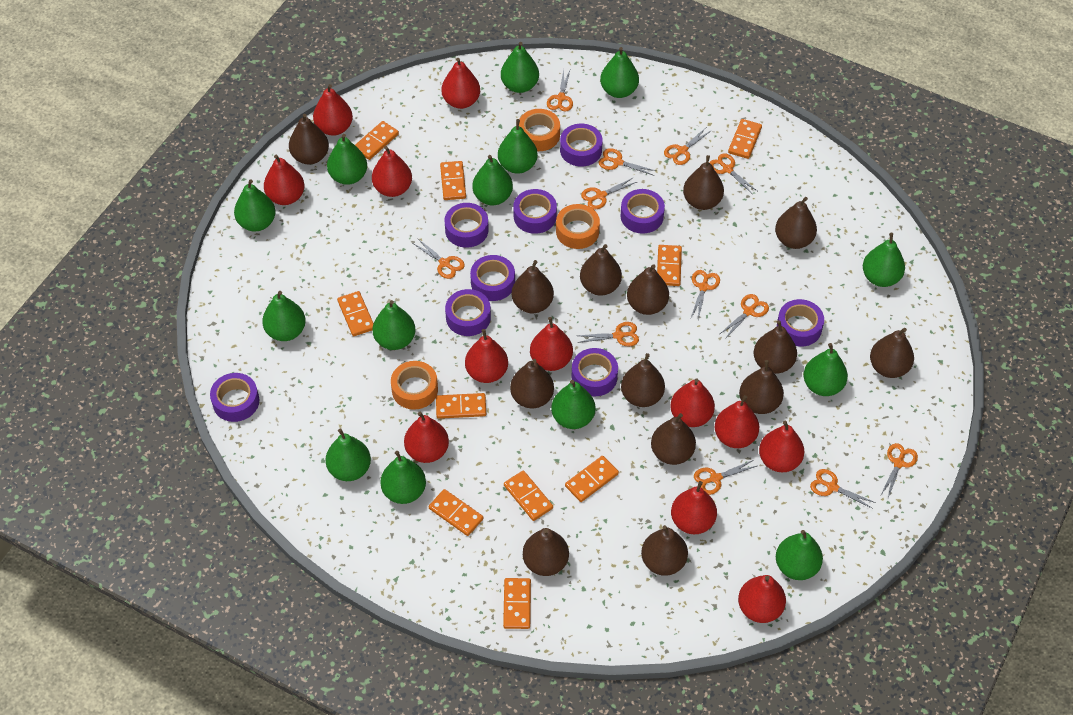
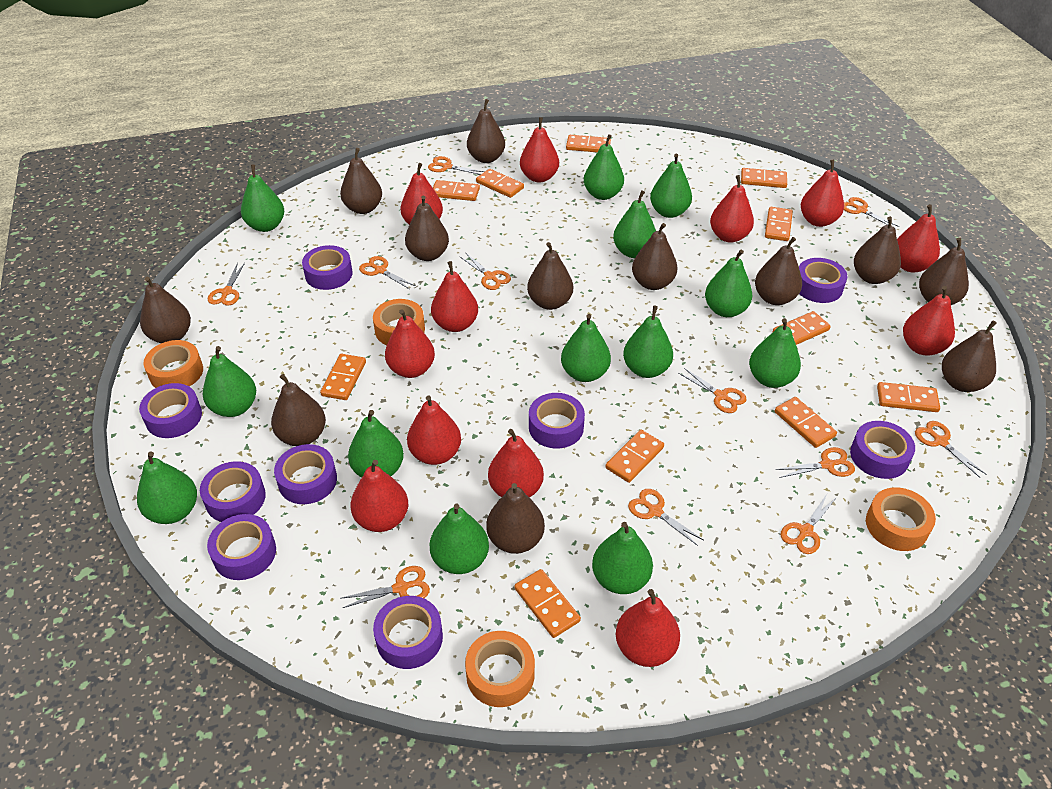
brown pear: [289,114,329,165] [510,359,554,408] [512,260,554,313] [523,528,569,576] [580,244,622,296] [621,353,665,407] [627,264,669,315] [641,525,688,576] [651,413,696,465] [683,155,724,210] [739,360,784,414] [754,320,797,374] [775,197,817,249] [870,328,914,378] = 14 -> [140,277,191,343] [271,374,326,446] [340,148,382,214] [405,196,449,261] [467,99,505,163] [486,483,545,554] [527,242,573,310] [632,223,678,290] [755,237,802,305] [854,217,901,284] [919,238,969,305] [942,320,997,392] = 12
green pear: [234,179,276,231] [262,291,306,341] [325,428,371,481] [327,134,367,185] [372,300,415,350] [380,451,426,504] [472,155,513,205] [498,119,538,174] [501,42,539,93] [551,380,595,429] [600,47,639,98] [776,530,823,580] [804,343,848,396] [863,233,905,287] = 14 -> [137,451,197,524] [203,346,256,417] [241,165,284,232] [348,410,404,478] [430,504,489,574] [561,314,611,382] [584,134,624,200] [592,522,653,594] [613,190,656,258] [623,306,673,378] [650,154,692,218] [705,250,753,317] [749,318,801,388] = 13
orange domino: [337,291,374,336] [355,121,399,160] [429,489,483,536] [436,393,486,419] [440,161,466,200] [503,578,531,629] [504,470,553,521] [565,456,619,502] [657,245,682,286] [728,119,762,159] = 10 -> [320,354,366,400] [433,180,480,201] [476,169,524,198] [515,569,581,638] [566,135,611,152] [606,430,664,483] [741,168,787,188] [765,207,793,241] [773,311,831,345] [775,397,837,448] [877,382,940,412] = 11
orange scissors: [413,238,465,279] [547,69,573,112] [577,322,639,346] [581,177,637,210] [599,148,656,176] [664,128,712,165] [691,270,720,319] [694,460,757,495] [709,153,757,194] [720,294,769,339] [810,469,876,509] [881,443,918,498] = 12 -> [208,262,245,306] [340,566,430,608] [359,256,415,289] [428,156,484,175] [460,253,511,290] [628,489,703,546] [678,368,747,413] [776,447,855,478] [781,494,837,554] [844,197,899,227] [915,421,987,478] = 11
orange tape: [391,361,438,410] [519,109,560,151] [556,204,600,249] = 3 -> [143,340,203,388] [373,299,425,345] [465,631,535,707] [866,487,936,551] = 4

